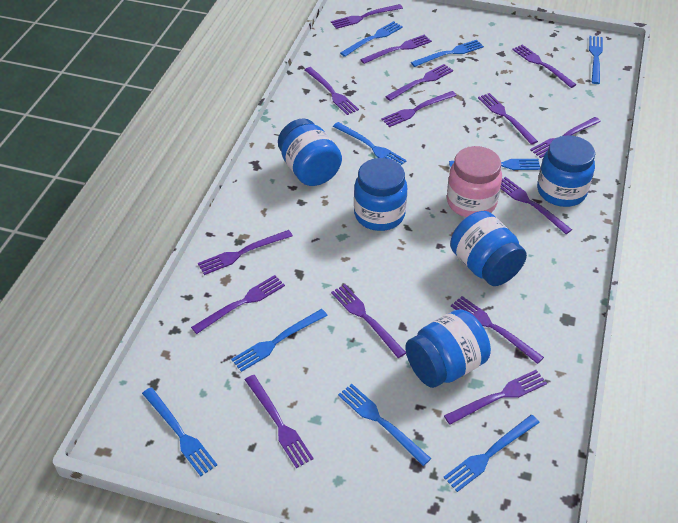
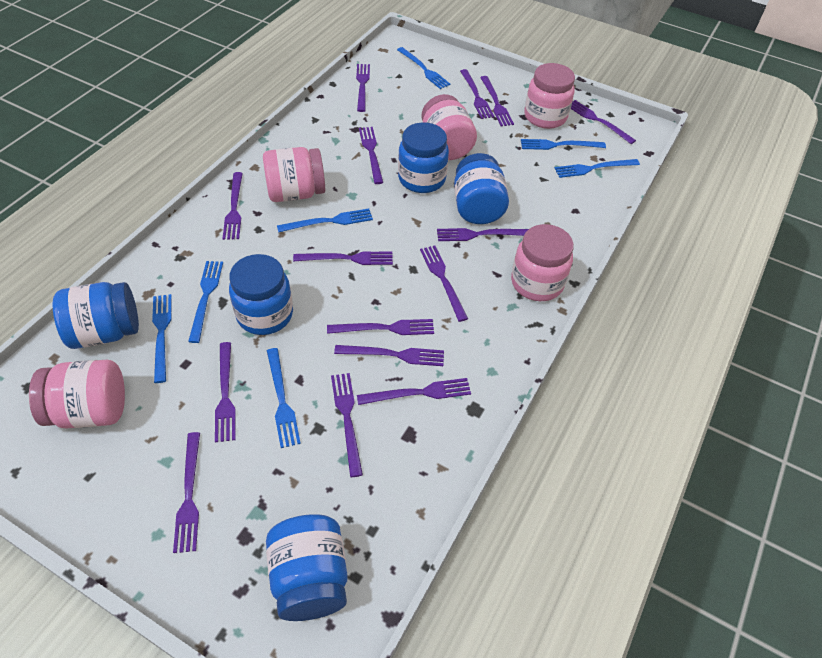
blue fork: [142,387,217,476] [231,309,328,372] [333,122,407,165] [338,384,431,466] [340,21,403,57] [411,40,484,67] [443,415,540,492] [449,159,540,170] [589,36,603,84] = 9 -> [152,294,172,383] [188,261,223,343] [267,348,301,448] [277,208,373,232] [397,47,451,89] [521,139,606,150] [555,159,640,178] = 7
pink jar: [447,146,502,217] = 1 -> [29,360,125,429] [263,147,325,202] [422,94,477,160] [511,224,574,301] [524,63,575,129] = 5

